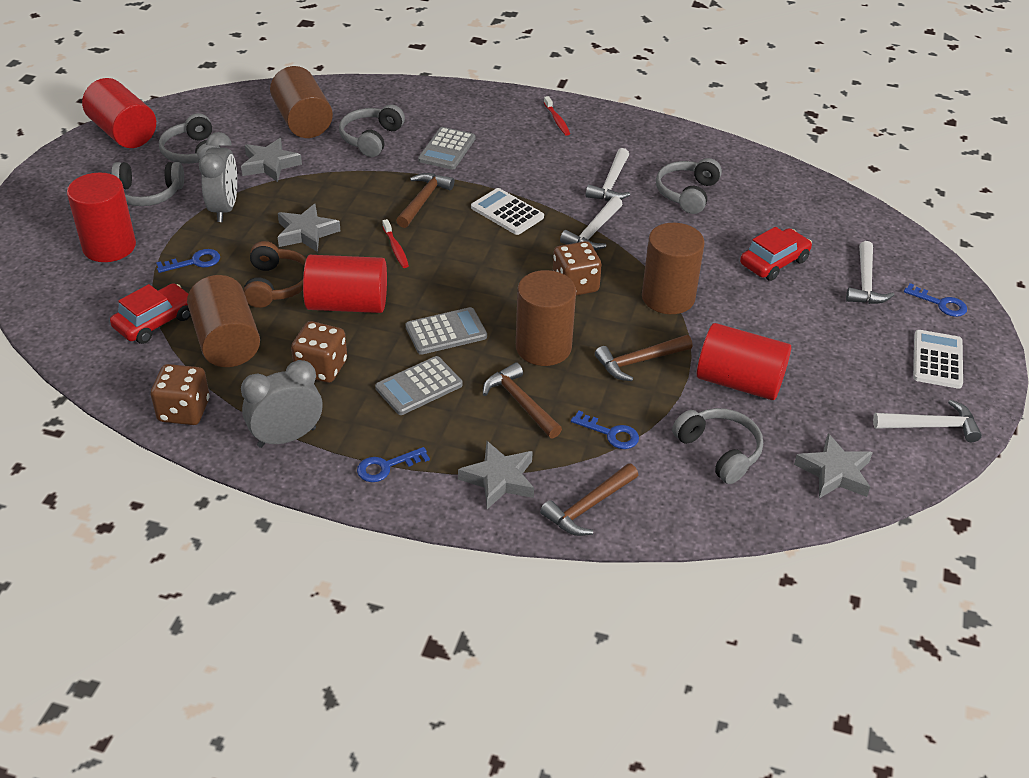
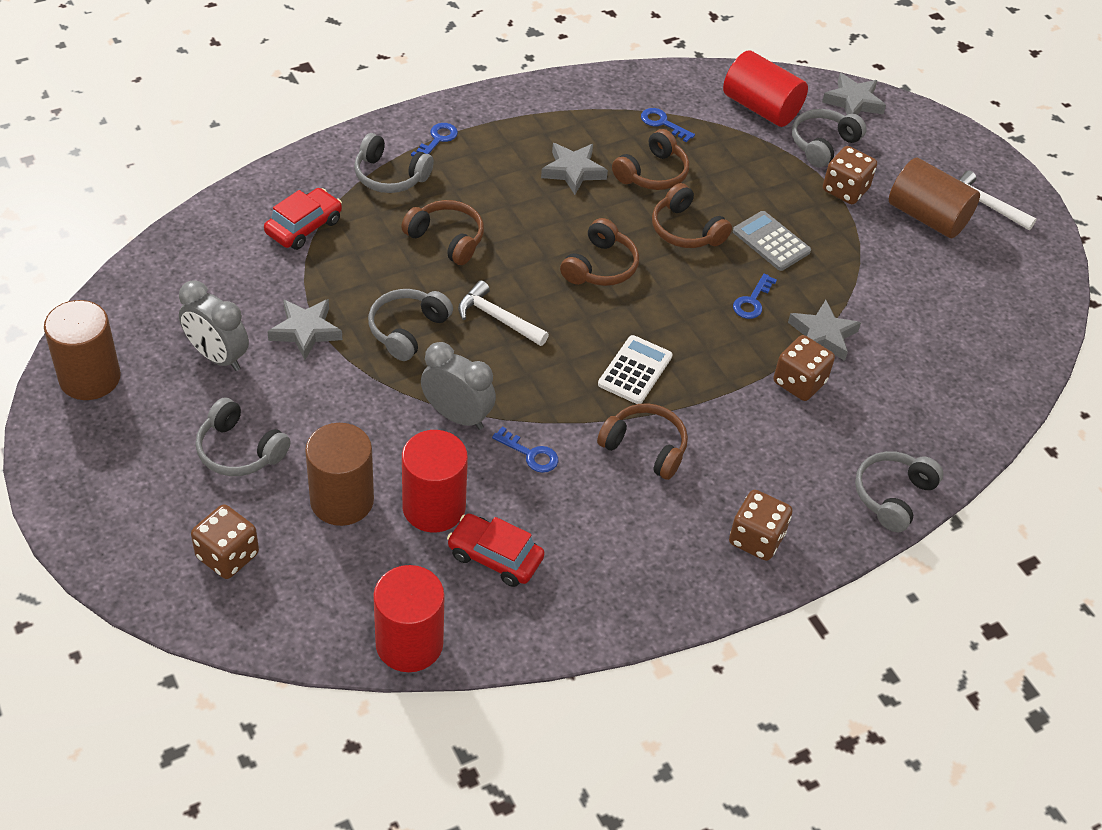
brown cylinder: [187,275,260,367] [270,66,333,138] [516,270,576,366] [642,223,705,314] = 4 -> [44,300,121,400] [305,423,374,526] [889,158,980,238] = 3
brown dice: [151,364,210,425] [291,321,347,383] [553,241,602,295] = 3 -> [191,504,259,579] [729,490,792,561] [773,335,835,401] [823,146,877,204] = 4
brown hammer: [396,173,454,228] [483,362,562,438] [540,463,638,536] [595,335,693,381] = 4 -> none = 0
brown headphones: [243,241,306,308] = 1 -> [401,200,484,265] [560,218,639,286] [597,403,688,480] [612,129,689,190] [652,183,732,248] = 5
grey calculator: [375,356,463,415] [406,307,487,355] [418,127,476,170] = 3 -> [733,211,811,271] = 1
red cylinder: [67,172,136,262] [82,78,156,148] [303,255,387,313] [697,323,791,400] = 4 -> [373,565,445,672] [402,430,468,533] [723,50,808,127] = 3
red toothbrush: [382,219,409,268] [544,96,570,136] = 2 -> none = 0
white calculator: [471,188,544,235] [913,330,963,389] = 2 -> [598,335,673,404] = 1
white hammer: [560,196,622,250] [585,148,630,201] [846,241,894,304] [873,399,982,442] = 4 -> [458,280,549,346] [959,171,1037,230] = 2

